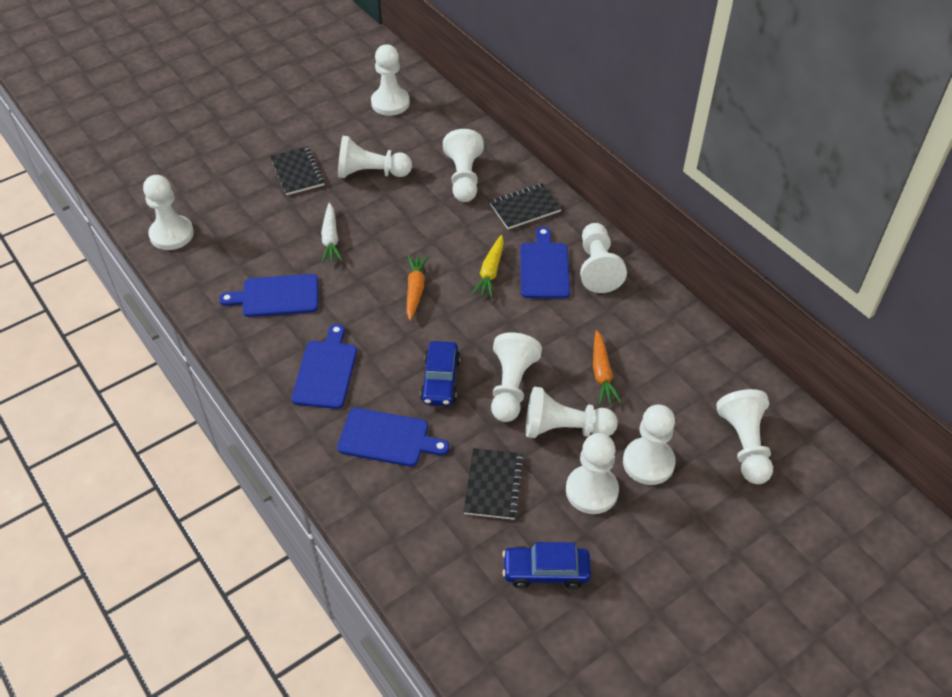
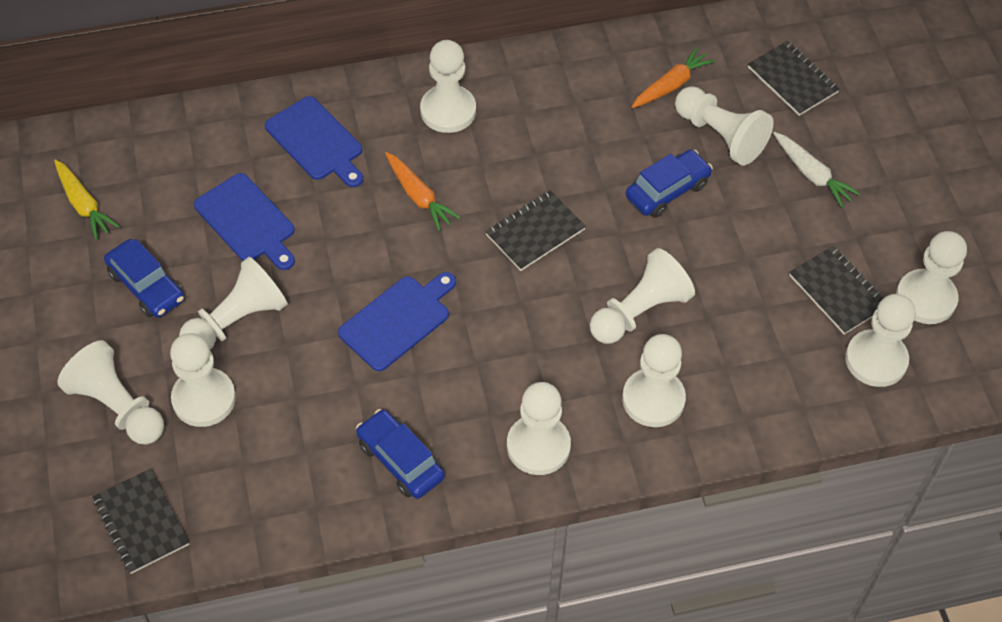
black notebook: [270,146,325,195] [464,448,524,520] [490,183,562,229] = 3 -> [93,468,189,574] [485,190,586,271] [748,41,840,116] [789,246,884,334] = 4
blue car: [420,341,460,406] [503,542,591,589] = 2 -> [104,239,184,318] [356,409,445,499] [625,149,713,217] = 3
blue cutting board: [219,274,318,317] [291,324,357,409] [337,408,449,467] [520,227,570,299] = 4 -> [194,173,295,270] [265,96,363,187] [338,272,456,371] = 3

